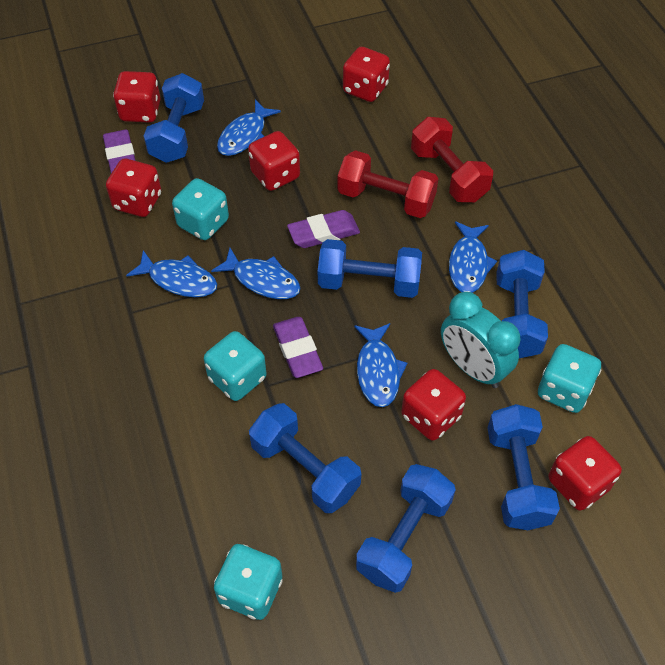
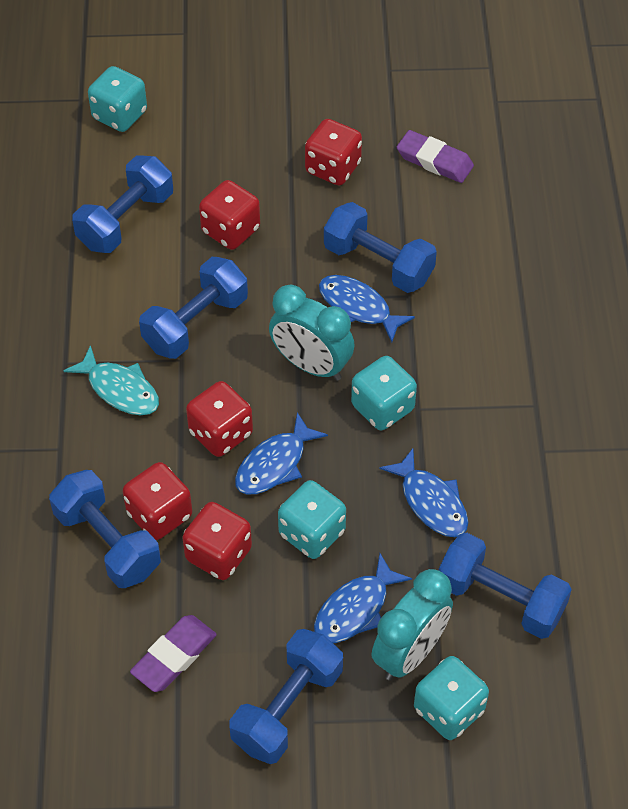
blue fish: [126,250,217,297] [211,248,301,299] [217,100,281,156] [354,323,408,407] [449,221,497,293] = 5 -> [235,412,328,495] [314,553,412,643] [319,275,415,342] [380,449,468,537] = 4
purple eraser: [103,130,136,173] [273,317,323,378] [287,210,360,248] = 3 -> [130,615,217,692] [397,130,474,183] = 2
red dice: [106,159,161,217] [113,71,160,123] [248,131,300,191] [343,47,390,102] [401,369,466,441] [548,436,622,511] = 6 -> [123,462,192,540] [182,502,252,580] [186,381,253,457] [199,180,260,250] [305,119,362,185] = 5
red dumbbell: [338,150,438,218] [411,117,493,202] = 2 -> none = 0
turquoise clock: [441,292,521,388] = 1 -> [269,285,355,381] [371,569,453,680] = 2
turquoise fish: none = 0 -> [64,345,159,415] = 1

